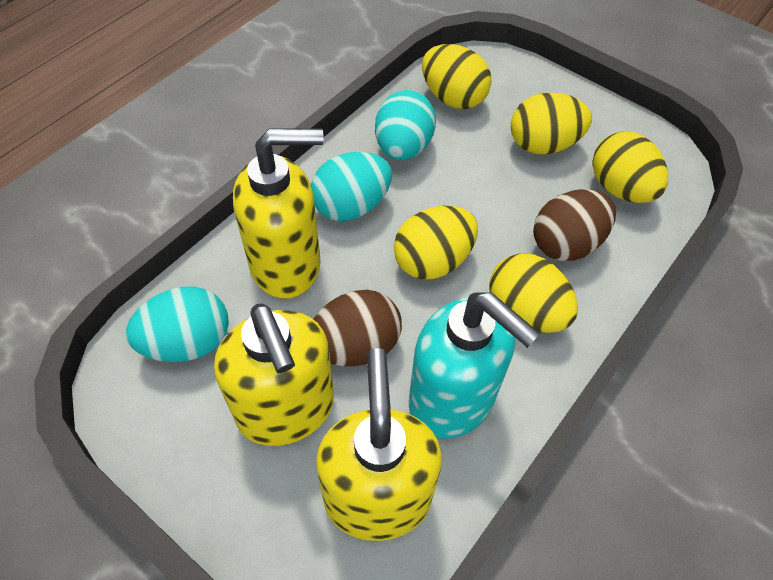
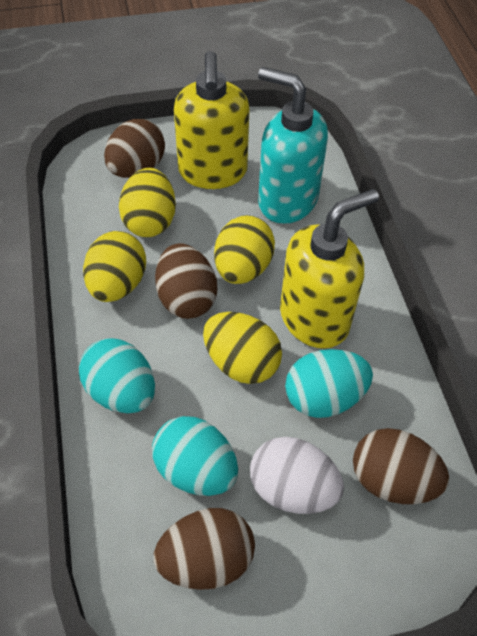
brown egg: [313,290,402,366] [533,189,616,261] = 2 -> [104,119,165,178] [154,508,255,590] [155,243,217,319] [353,428,449,504] = 4
white egg: none = 0 -> [250,437,344,514] = 1
yellow egg: [394,206,478,280] [422,44,492,109] [489,253,578,333] [511,93,592,155] [592,131,668,203] = 5 -> [83,231,146,302] [119,168,176,237] [203,312,282,384] [214,215,275,284] = 4
yellow soap dispenser: [214,303,334,446] [233,128,324,299] [316,348,442,541] = 3 -> [174,51,250,189] [280,189,379,349] = 2

